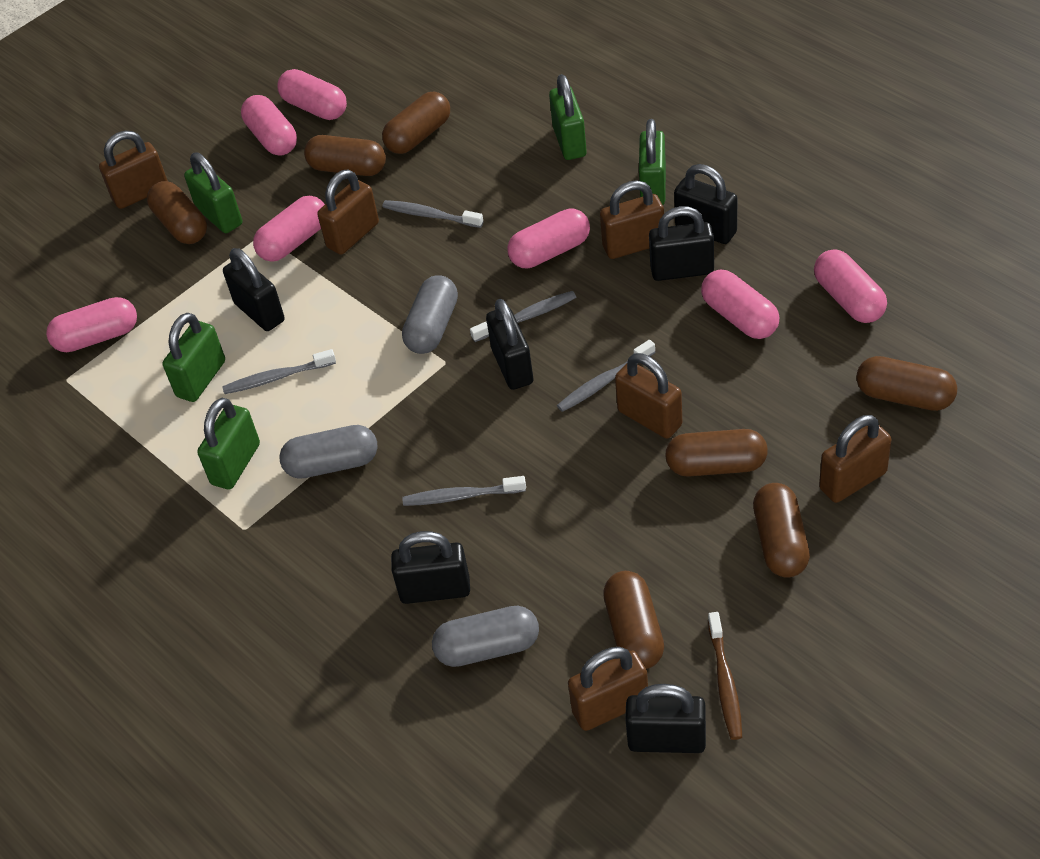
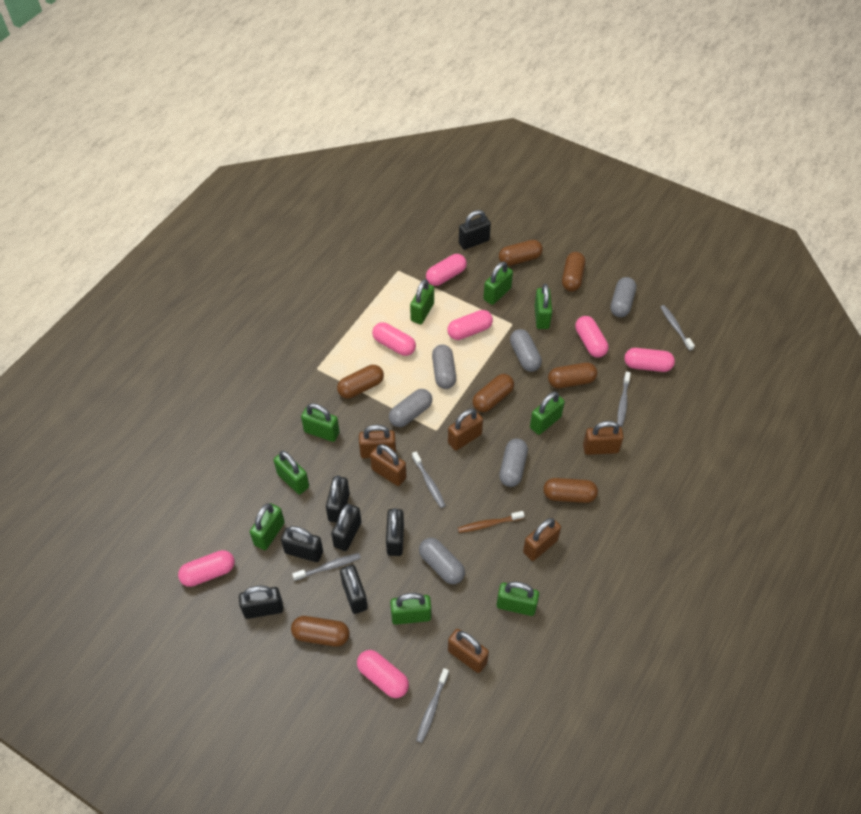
black padlock: [223,248,285,331] [391,531,470,604] [486,299,533,390] [625,684,706,753] [649,206,714,281] [674,164,737,244] = 6 -> [239,586,283,619] [281,526,323,562] [326,475,350,523] [331,504,361,551] [340,565,368,614] [386,508,404,556] [459,210,491,250] = 7
green padlock: [163,313,225,402] [184,152,242,233] [197,398,260,489] [549,74,587,160] [639,119,666,205] = 5 -> [250,503,285,550] [274,451,309,494] [301,403,340,442] [390,593,431,625] [410,279,434,324] [483,262,513,305] [497,582,539,616] [530,392,565,435] [534,284,552,329] = 9
grey capsule: [279,425,378,479] [402,276,458,354] [432,606,539,667] = 3 -> [389,389,432,427] [419,538,465,584] [432,345,456,389] [499,438,528,487] [510,329,542,372] [611,277,636,317] = 6

